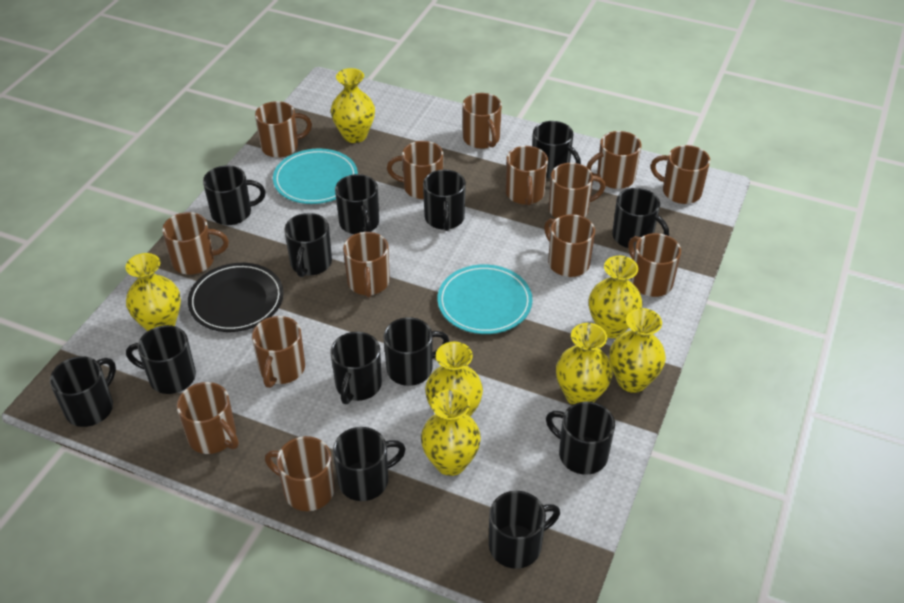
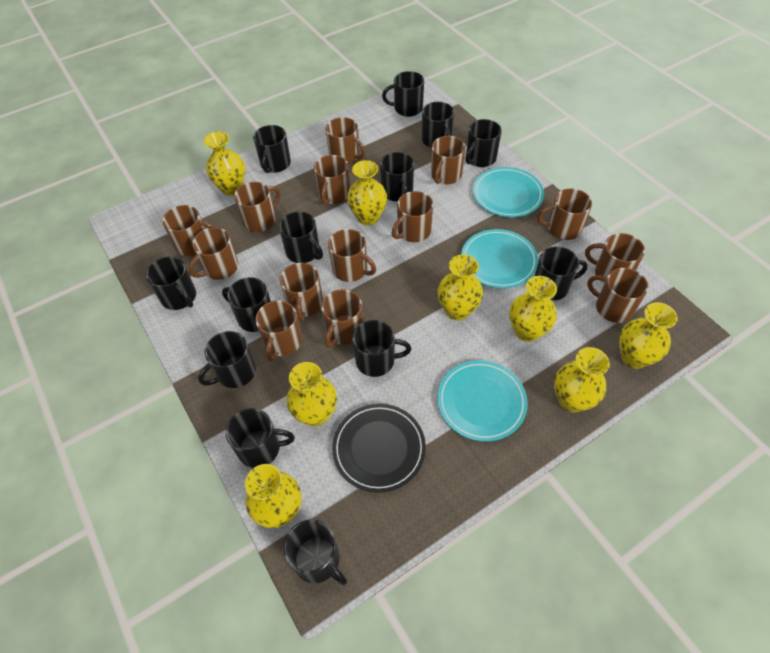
turquoise plate: [273,148,358,204] [437,264,533,334] = 2 -> [437,360,528,442] [461,229,538,289] [473,167,544,217] = 3
yellow vase: [126,253,181,331] [331,68,375,143] [421,389,481,476] [425,342,483,417] [556,323,613,405] [589,256,643,338] [609,308,666,393] = 7 -> [204,131,245,195] [245,464,301,528] [286,362,337,426] [347,160,387,225] [438,254,483,321] [509,276,557,342] [554,347,610,413] [619,302,678,369] = 8

